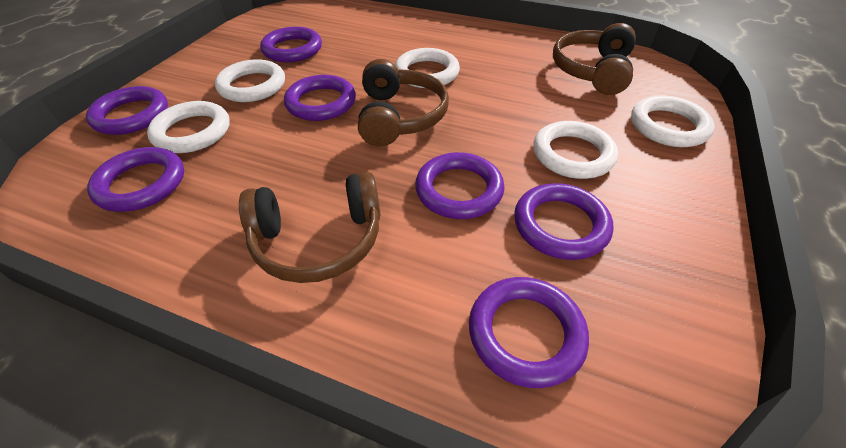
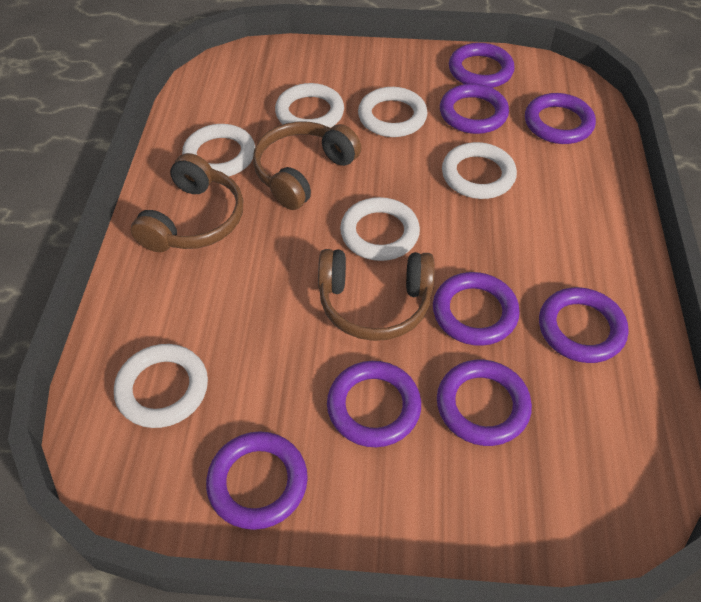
purple ring: [86,86,168,135] [87,147,184,212] [260,27,322,62] [284,75,356,121] [415,152,505,219] [469,277,589,388] [514,183,613,260] = 7 -> [206,431,308,530] [327,361,421,447] [433,272,520,346] [437,360,532,446] [440,84,509,134] [449,43,515,88] [525,93,596,144] [539,287,629,363] = 8
white ring: [147,101,230,153] [215,59,285,102] [395,48,460,88] [533,121,618,179] [631,95,715,147] = 5 -> [114,344,208,428] [182,124,255,177] [275,83,344,128] [340,197,420,261] [358,87,428,137] [442,142,517,199] = 6

